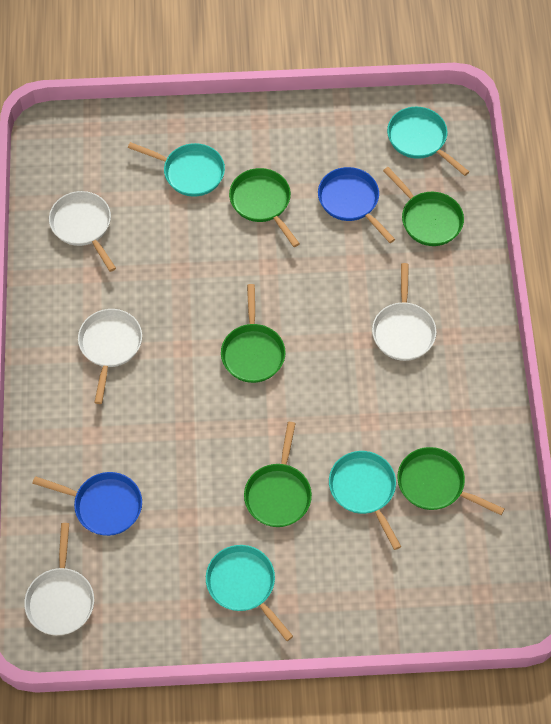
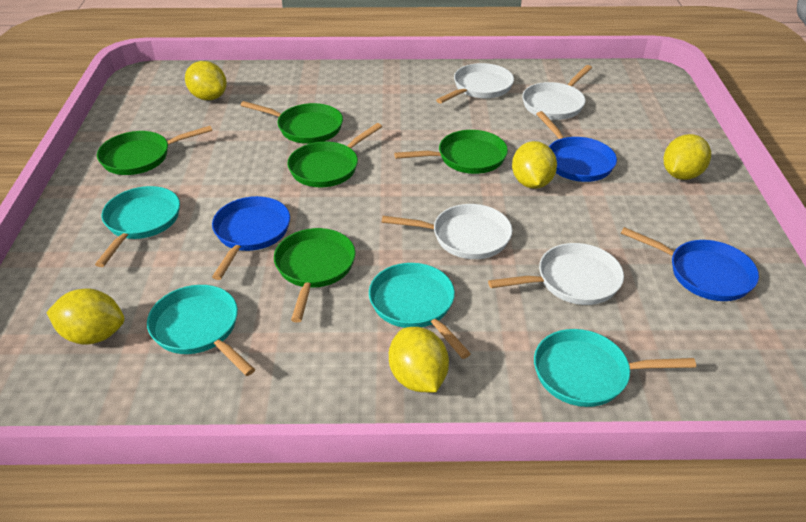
blue pan: [32,472,142,536] [318,167,395,243] = 2 -> [212,196,290,280] [536,111,617,182] [621,227,759,301] = 3
yellow lemon: none = 0 -> [46,288,125,345] [185,61,227,100] [389,327,449,393] [512,141,557,189] [663,134,711,180] = 5

